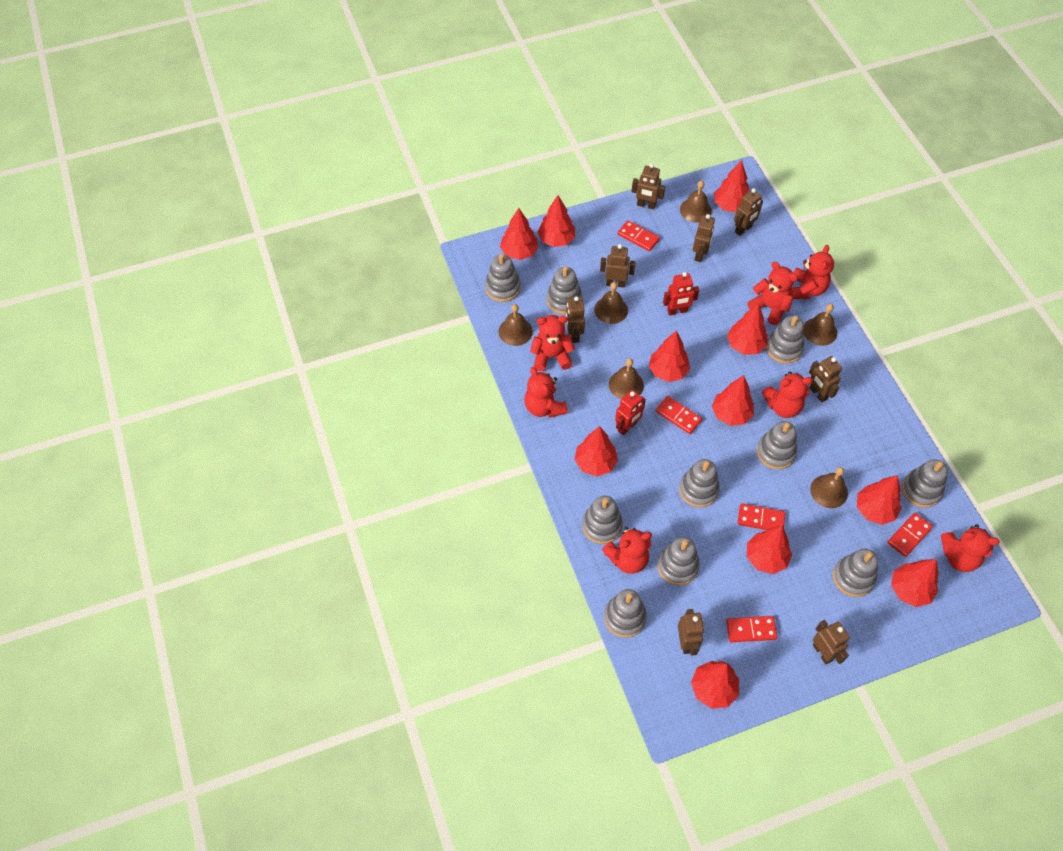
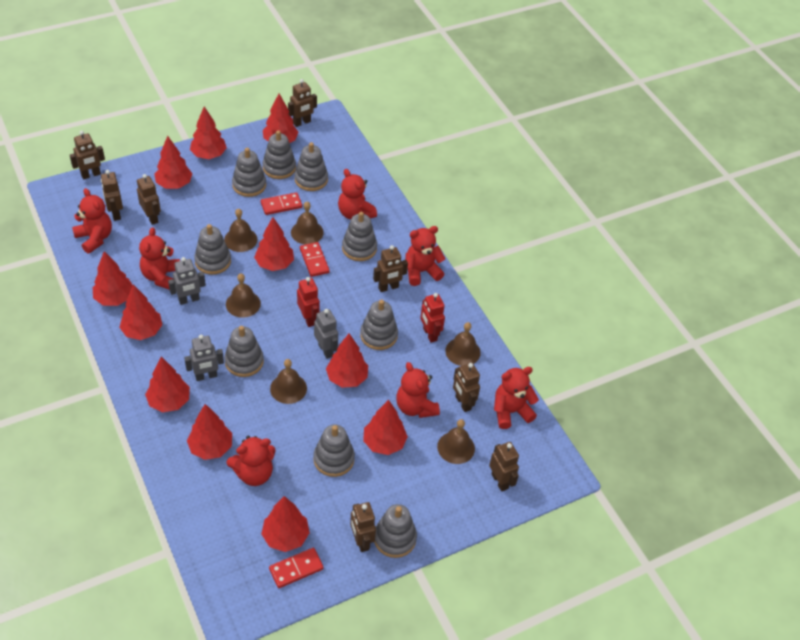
grey robot: none = 0 -> [168,257,206,305] [184,335,224,381] [314,309,338,359] = 3
grey stacking toy: [485,254,521,302] [546,266,582,314] [582,496,623,544] [604,589,647,638] [657,537,700,585] [679,459,720,507] [757,421,797,469] [766,316,805,364] [833,549,878,597] [902,459,948,508] = 10 -> [194,224,231,275] [224,326,264,377] [232,148,266,197] [263,130,296,179] [295,142,328,191] [313,424,355,477] [342,212,377,261] [360,300,398,350] [374,504,417,558] = 9
red domino: [617,220,660,251] [656,396,702,434] [726,616,777,642] [738,503,786,530] [887,513,933,557] = 5 -> [261,192,302,215] [269,548,324,588] [300,242,330,277] = 3

